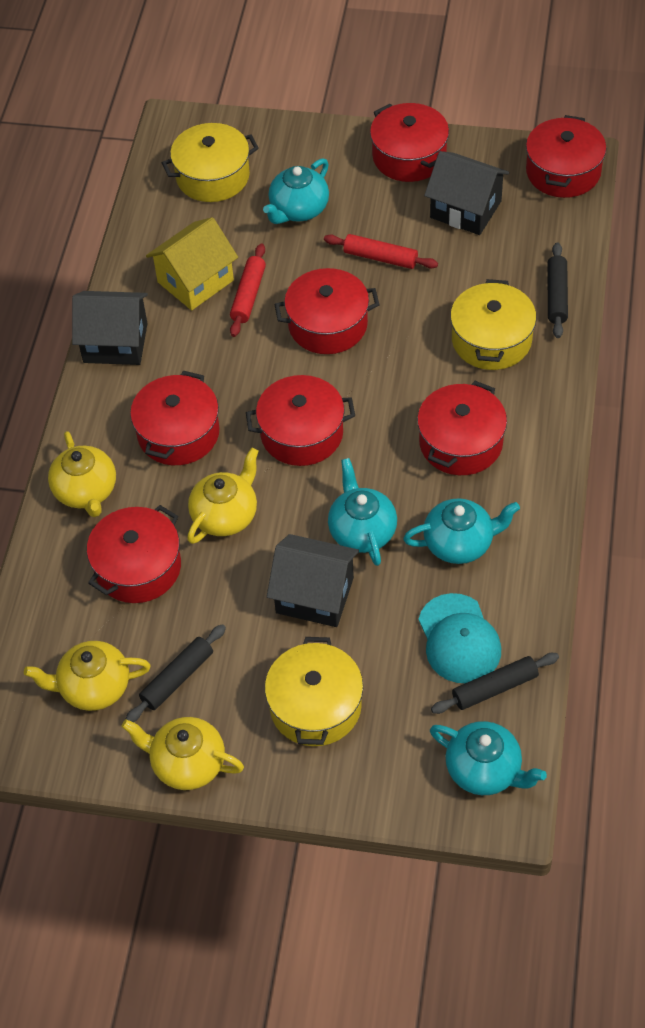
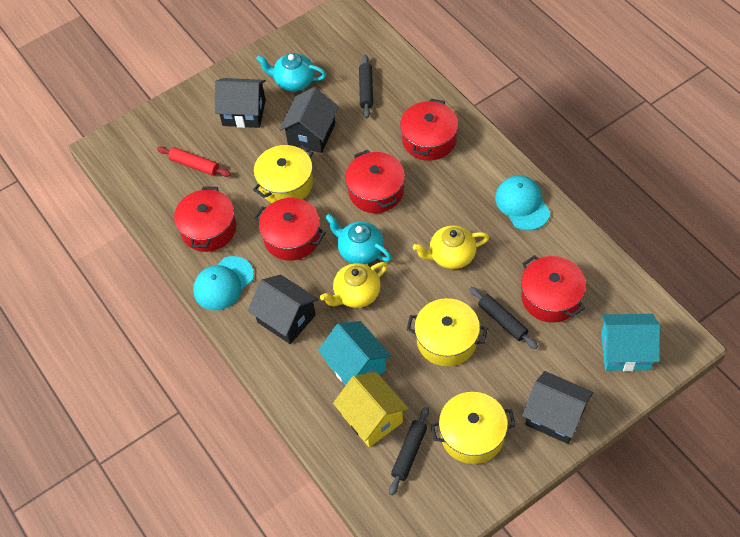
black house: [72,291,148,365] [267,534,359,627] [424,151,509,235] = 3 -> [215,78,266,128] [248,274,319,344] [279,87,339,153] [522,371,594,444] = 4
red pot: [87,505,181,603] [130,371,220,465] [246,375,355,466] [274,268,380,354] [370,103,449,182] [417,381,507,475] [526,115,606,198] = 7 -> [174,186,236,252] [254,198,326,261] [345,150,405,213] [400,99,458,161] [521,255,586,323] = 5
red rolling pin: [230,243,266,337] [324,234,438,269] = 2 -> [157,146,231,177] = 1
turquoise cap: [419,593,501,683] = 1 -> [193,256,254,310] [495,176,550,231] = 2
turquoise house: none = 0 -> [318,321,391,385] [601,314,660,371] = 2
turquoise teapot: [263,159,329,224] [328,458,397,566] [403,498,520,564] [430,721,547,795] = 4 -> [256,53,326,91] [325,214,392,264] = 2
yellow teapot: [24,641,151,711] [48,431,116,517] [122,717,244,790] [187,448,259,544] = 4 -> [320,262,388,308] [413,225,489,269] = 2

